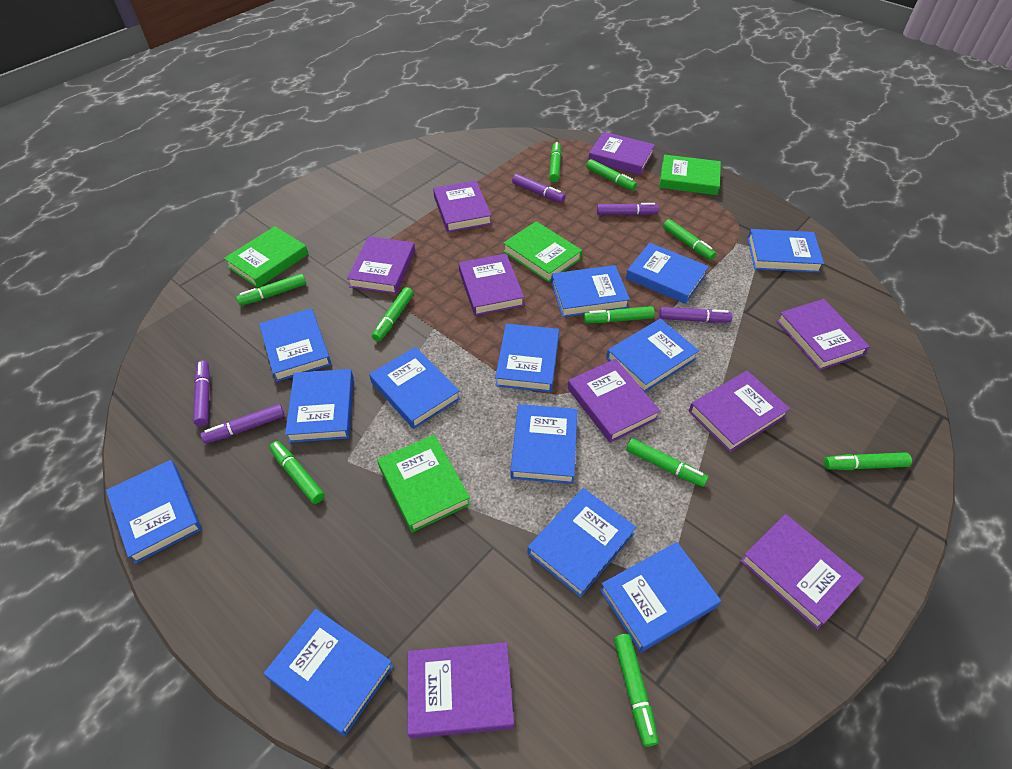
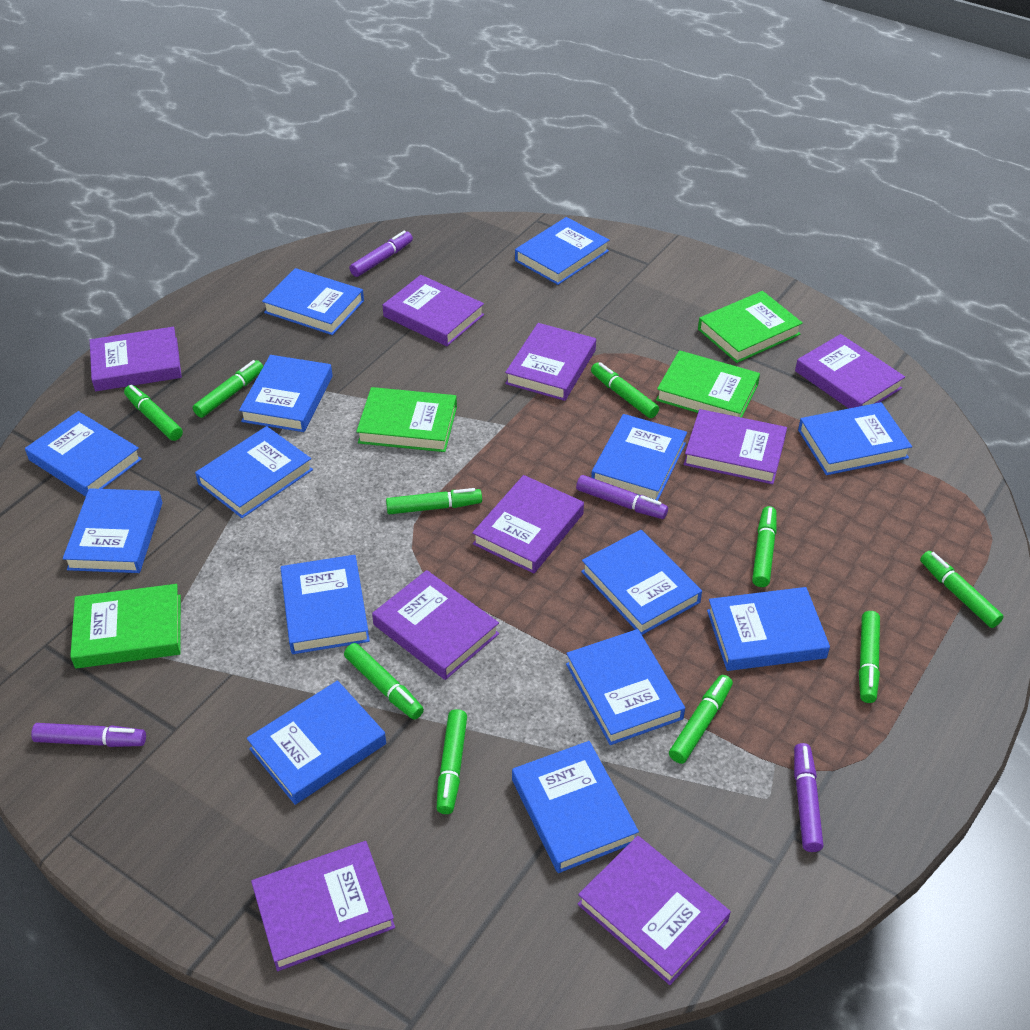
blue book: [106,460,202,564] [259,308,331,382] [264,609,394,736] [285,369,354,443] [369,347,460,429] [495,324,559,392] [510,404,577,484] [528,488,636,597] [551,265,630,317] [600,542,721,652] [606,319,699,392] [626,243,709,304] [748,229,824,273] = 13 -> [25,411,142,497] [63,488,162,573] [195,426,313,518] [239,355,333,432] [247,680,386,805] [262,268,364,335] [281,555,370,654] [512,741,639,873] [515,217,609,285] [566,629,685,745] [581,530,702,635] [591,414,687,501] [707,587,830,671] [798,402,912,475] = 14
purple marker: [193,360,210,426] [201,404,285,444] [512,174,566,203] [597,203,659,215] [659,307,732,323] = 5 -> [31,723,146,747] [350,231,413,277] [576,475,668,519] [794,743,824,852] = 4

